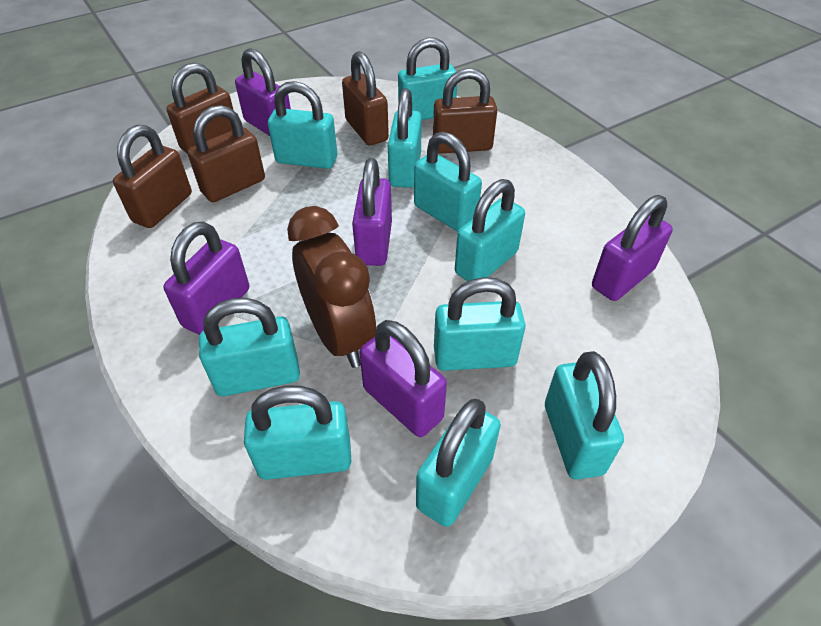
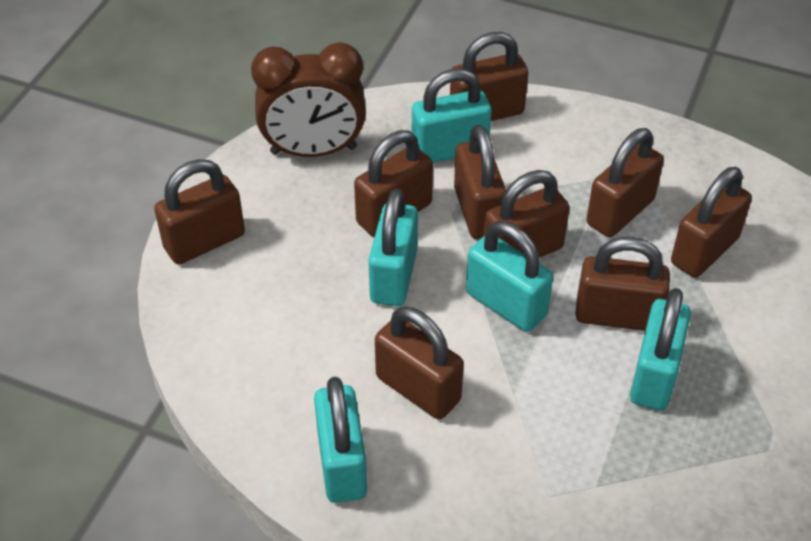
brown padlock: [113,125,192,228] [166,63,234,154] [187,105,265,202] [342,51,389,145] [433,68,497,154] = 5 -> [154,159,245,264] [354,130,433,237] [375,307,464,419] [450,32,528,121] [454,124,506,239] [483,170,570,258] [575,237,670,331] [587,128,664,237] [671,167,752,278] = 9
purple padlock: [163,222,249,335] [235,48,291,136] [352,158,392,266] [359,320,447,437] [592,195,673,301] = 5 -> none = 0
turquoise padlock: [199,298,300,396] [244,386,351,480] [268,81,337,169] [388,88,422,188] [398,37,457,120] [414,132,482,232] [416,399,501,527] [434,277,526,371] [455,179,525,281] [545,351,624,479] = 10 -> [314,377,367,503] [368,189,418,306] [412,69,492,163] [466,221,553,332] [630,288,691,410] = 5

